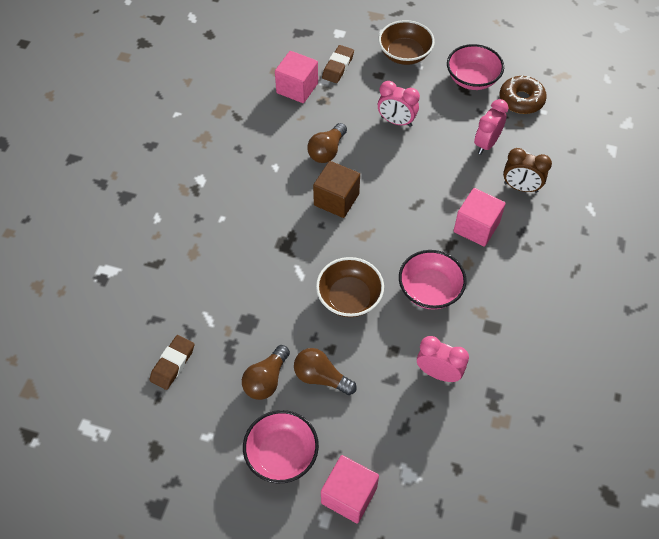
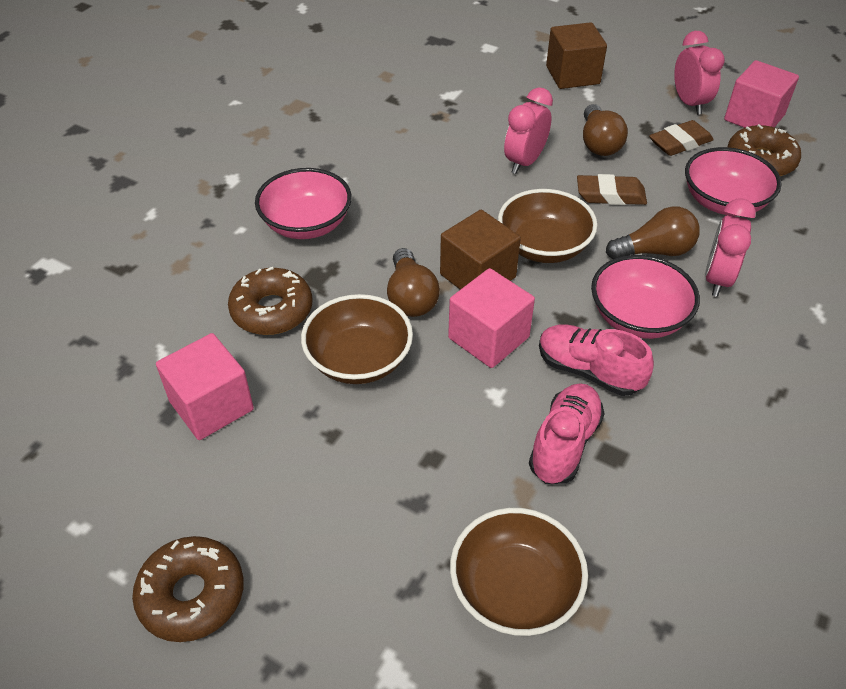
brown bowl: [316,257,384,317] [378,20,435,65] = 2 -> [301,294,413,384] [450,508,588,636] [498,189,597,263] = 3
brown clock: [503,148,552,193] = 1 -> none = 0
brown cube: [313,161,360,218] = 1 -> [440,210,521,290] [546,22,607,89] = 2
brown donut: [500,76,547,114] = 1 -> [132,536,244,642] [228,267,312,335] [728,124,801,176] = 3
pink shoe: none = 0 -> [529,383,605,484] [539,324,654,396] = 2

